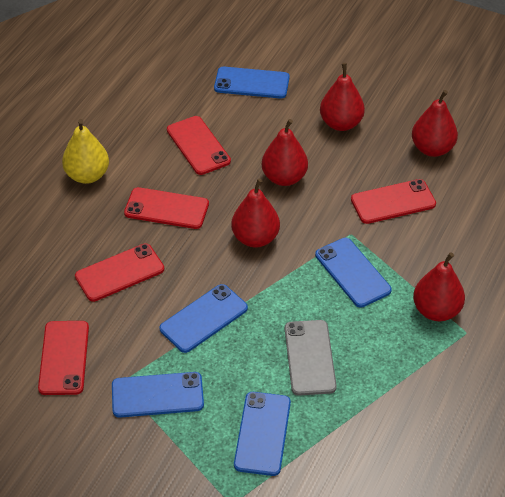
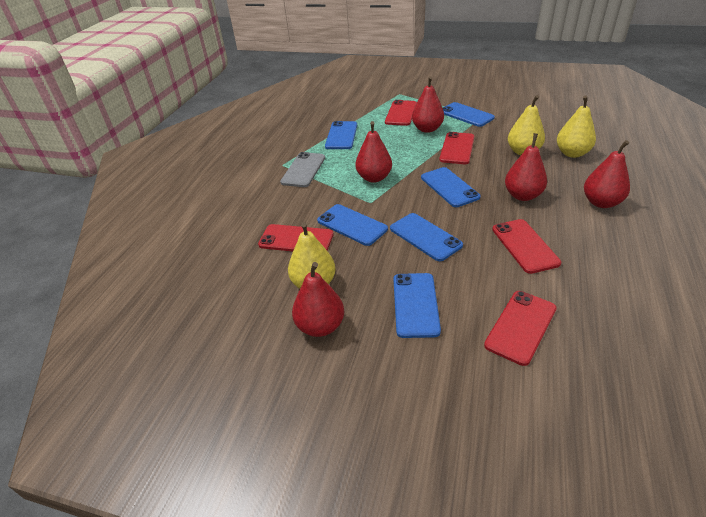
blue phone: [112,372,204,418] [159,284,248,353] [214,67,290,99] [234,392,291,476] [315,238,392,308] = 5 -> [317,204,388,246] [325,121,357,149] [390,213,463,261] [394,273,441,338] [421,167,481,207] [443,102,495,127] = 6
yellow pear: [62,119,109,184] = 1 -> [288,222,336,289] [508,95,545,155] [557,95,596,158] = 3

